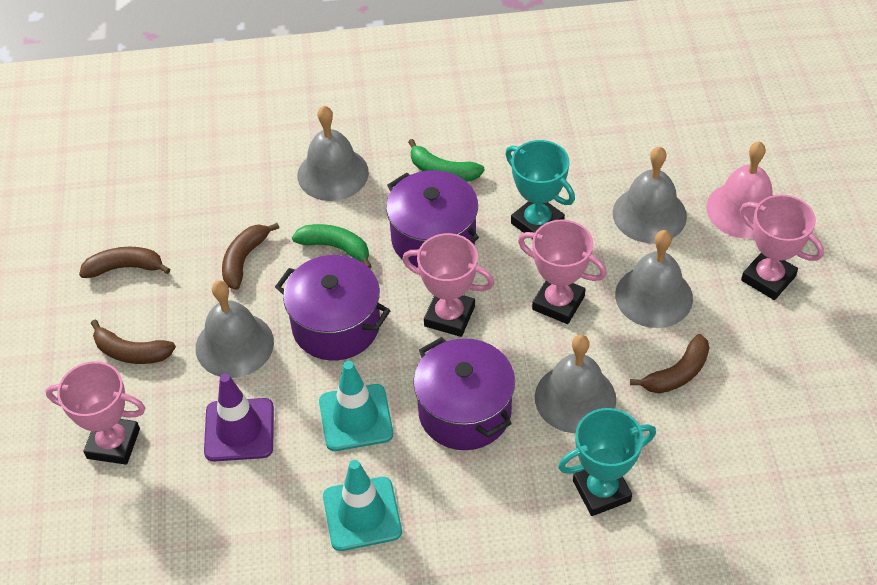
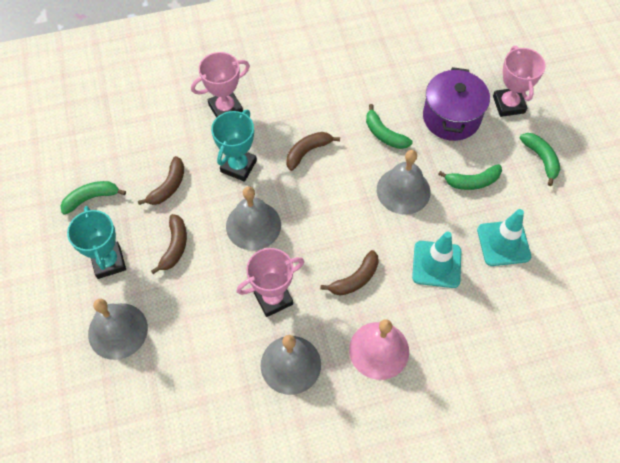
green banana: [292,224,372,269] [408,139,485,182] = 2 -> [61,181,126,215] [366,104,412,149] [438,164,502,190] [520,133,560,186] = 4
grey bell: [196,280,274,378] [298,106,369,201] [535,334,616,433] [613,146,687,243] [615,230,693,328] = 5 -> [88,299,148,360] [226,186,281,250] [261,335,321,395] [377,150,431,215] = 4
pink trophy: [46,361,145,465] [402,233,494,337] [518,219,607,324] [740,195,824,300] = 4 -> [191,52,250,118] [236,248,304,317] [493,46,546,117] = 3
purple pot: [275,255,390,361] [386,170,479,268] [413,337,515,450] = 3 -> [423,67,490,141] = 1
purple traffic cone: [204,373,274,462] = 1 -> none = 0

